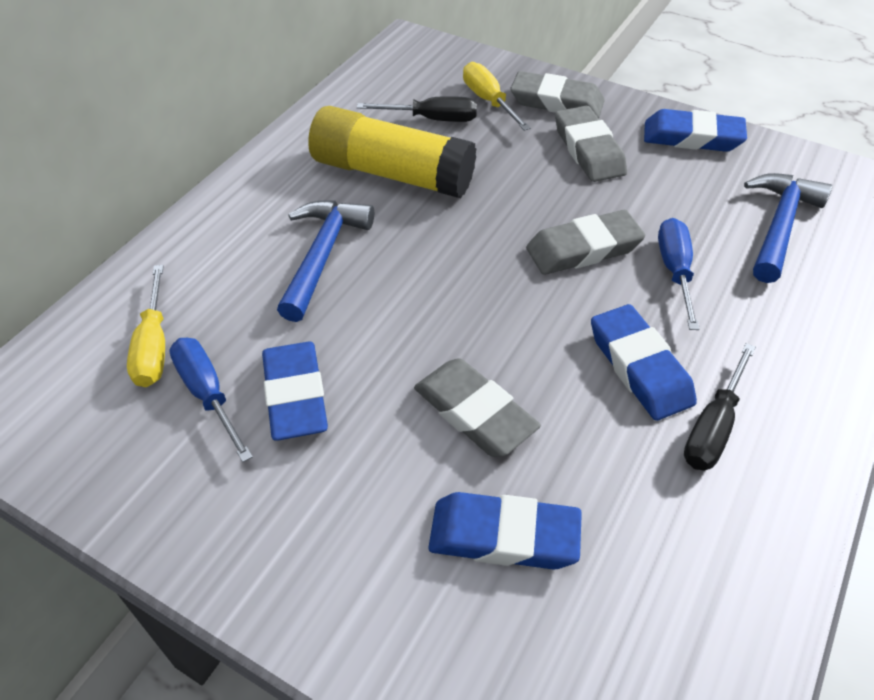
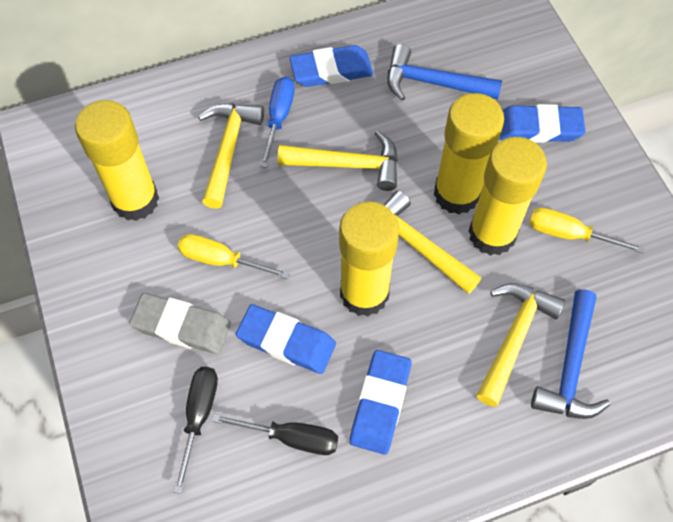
blue screwdriver: [169,338,253,462] [658,218,700,330] = 2 -> [260,77,295,168] = 1
grey eraser: [414,358,541,457] [510,71,605,118] [526,210,645,275] [555,106,627,182] = 4 -> [129,293,231,354] = 1
yellow glue stick: [308,106,476,198] = 1 -> [75,100,159,221] [339,201,399,316] [434,93,504,215] [469,137,547,256] = 4
yellow hammer: none = 0 -> [198,103,264,209] [278,130,398,191] [384,190,481,294] [476,283,565,407] = 4

